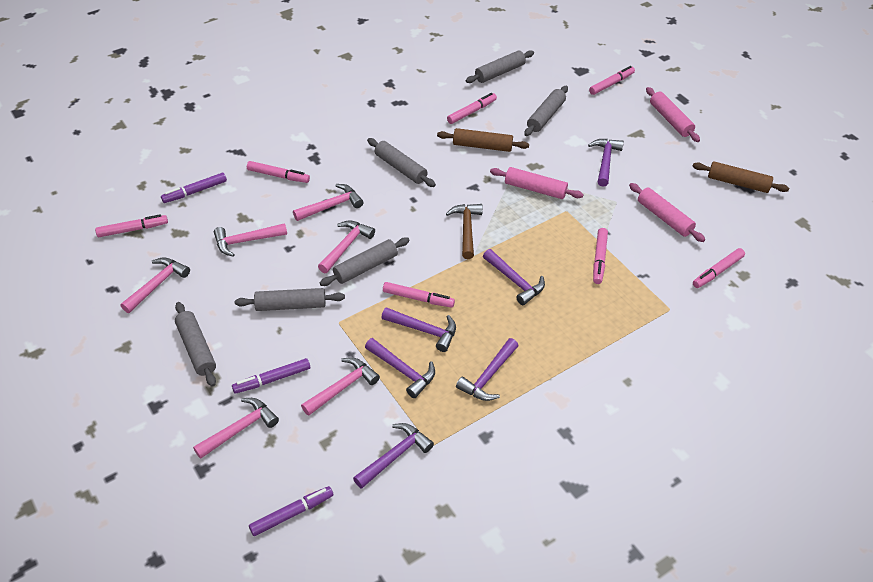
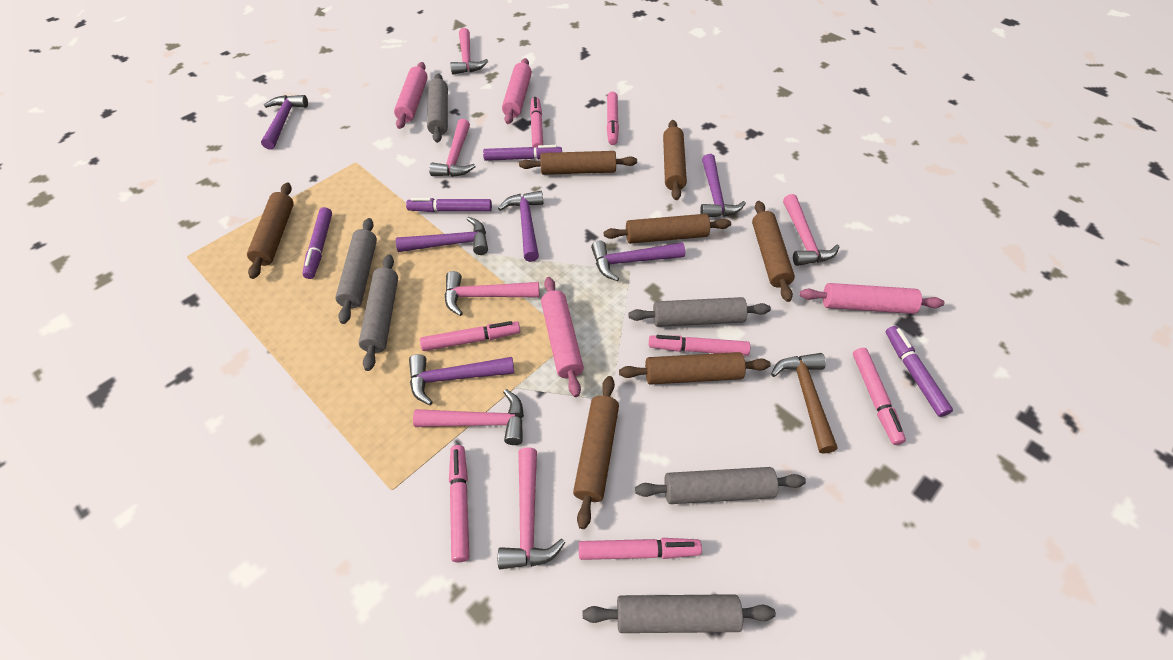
brown rolling pin: [437,128,529,152] [692,161,789,193] = 2 -> [247,182,294,279] [519,151,637,175] [573,376,619,529] [604,214,731,244] [619,352,771,385] [663,120,687,200] [752,201,795,302] = 7
pink rolling pin: [490,167,584,199] [629,183,705,242] [646,87,700,142] = 3 -> [394,62,428,129] [502,58,532,124] [541,277,584,397] [800,283,944,314] = 4
purple marker: [161,173,227,203] [232,358,310,394] [249,486,333,536] = 3 -> [302,207,332,279] [406,198,492,212] [483,145,562,161] [886,326,953,417] = 4

